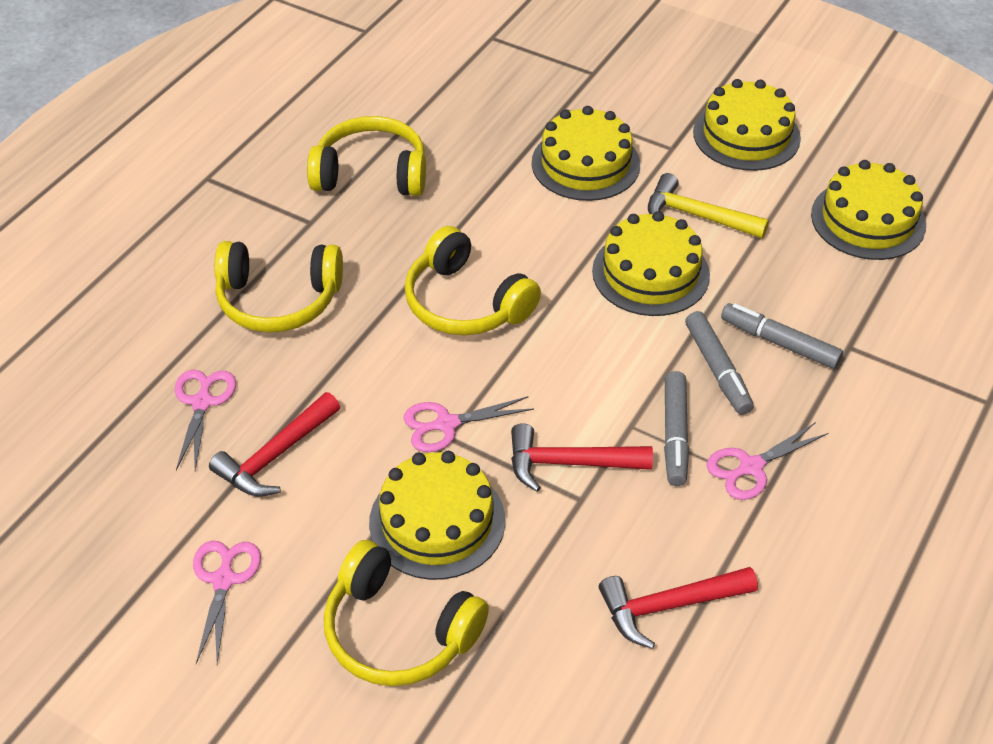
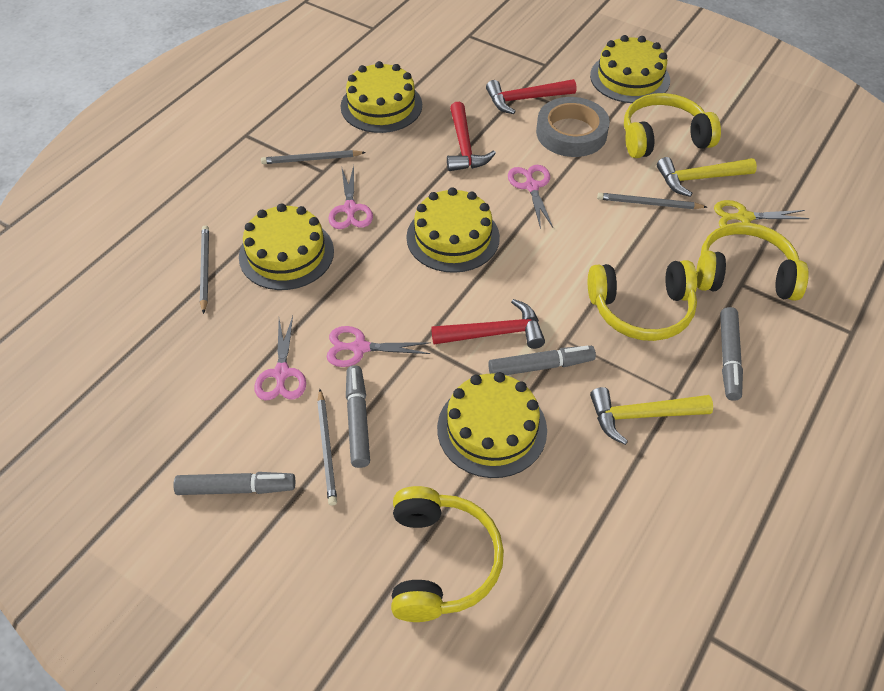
grey marker: [664,371,689,486] [685,311,754,415] [721,303,843,369] = 3 -> [173,472,295,495] [346,365,370,468] [488,346,596,375] [720,307,743,401] = 4
grey pencil: none = 0 -> [200,226,209,314] [261,150,366,164] [317,389,337,506] [597,193,707,209] = 4
grey tape: none = 0 -> [536,97,610,157] = 1
yellow hammer: [648,173,769,238] = 1 -> [590,387,713,445] [657,157,757,197] = 2
yellow scissors: none = 0 -> [714,200,809,227] = 1

